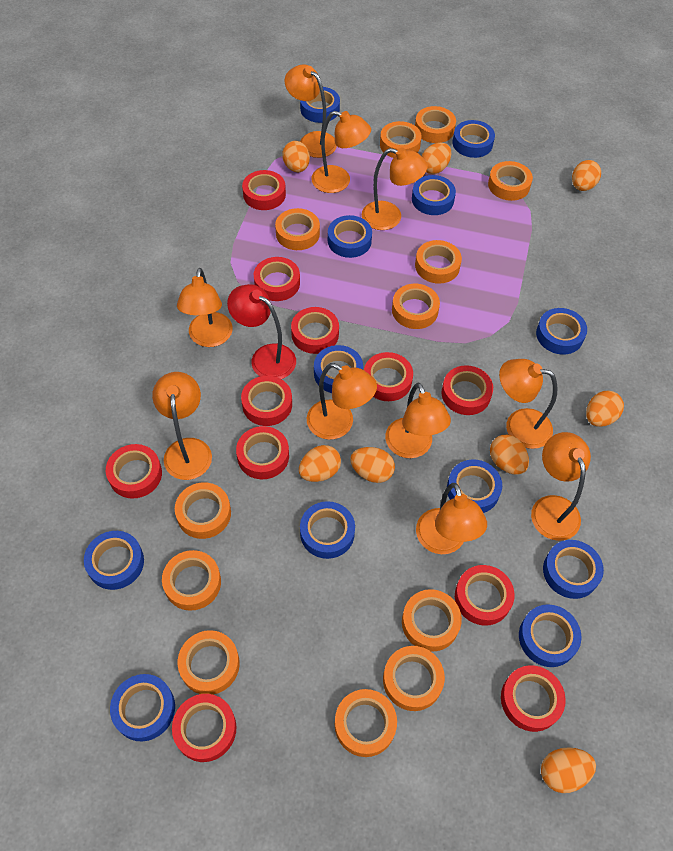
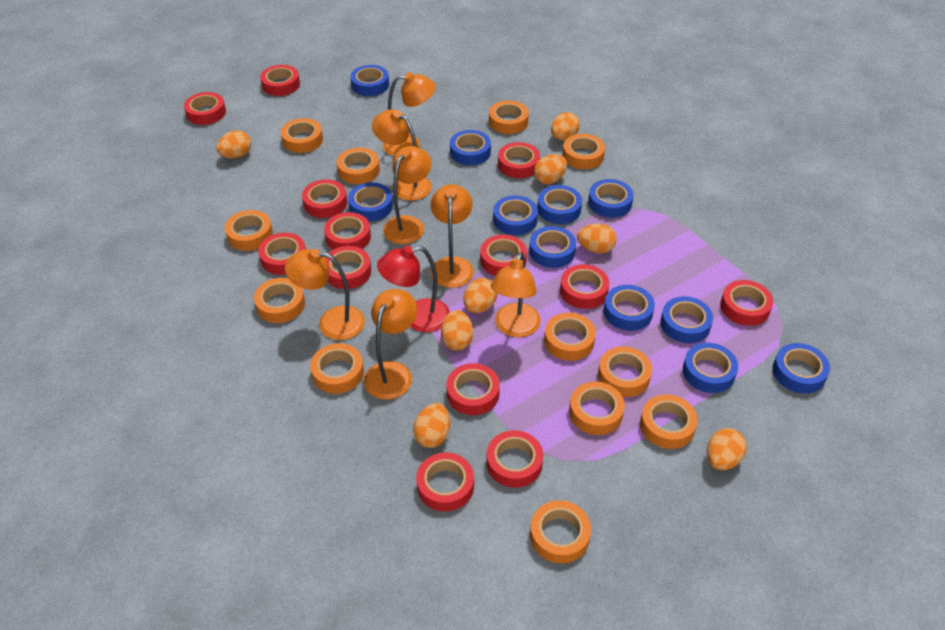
blue tape: [84,531,144,590] [110,674,175,741] [300,87,340,123] [300,501,355,559] [314,345,363,393] [328,215,372,258] [412,175,456,215] [447,459,502,513] [453,120,495,158] [519,604,582,667] [536,308,587,355] [543,540,604,599] = 12 -> [348,183,393,221] [351,65,389,96] [450,130,491,165] [493,195,538,235] [529,226,576,268] [537,185,582,224] [588,179,633,218] [604,285,655,331] [660,296,713,343] [683,343,738,393] [772,343,830,394] = 11
orange lamp: [152,372,212,480] [177,268,233,347] [285,64,337,158] [307,363,377,440] [312,111,371,193] [362,148,428,230] [385,383,451,458] [416,483,487,554] [499,359,557,449] [531,432,591,541] = 10 -> [285,249,365,340] [364,289,417,400] [372,109,432,201] [382,72,436,156] [383,146,431,244] [431,184,474,288] [491,252,541,337] = 7
red tape: [106,444,162,499] [172,694,236,762] [236,426,289,479] [241,376,292,426] [242,170,286,210] [254,257,300,301] [291,307,339,354] [364,352,413,401] [441,365,493,415] [455,565,515,626] [501,665,566,732] = 11 -> [184,92,226,125] [258,233,306,275] [260,65,300,96] [302,179,347,218] [324,212,371,250] [325,246,371,289] [416,452,474,512] [446,363,500,415] [480,235,527,276] [486,430,543,488] [498,142,540,178] [560,264,609,309] [720,280,773,326] = 13

